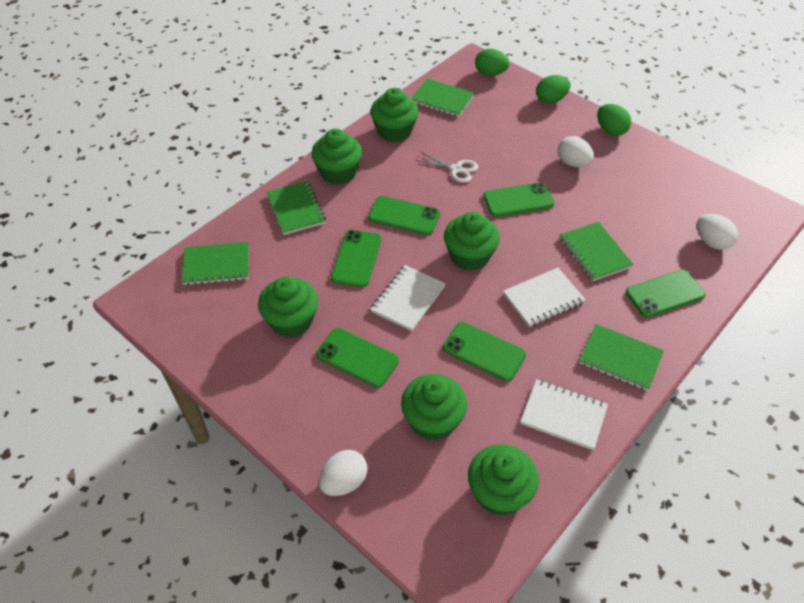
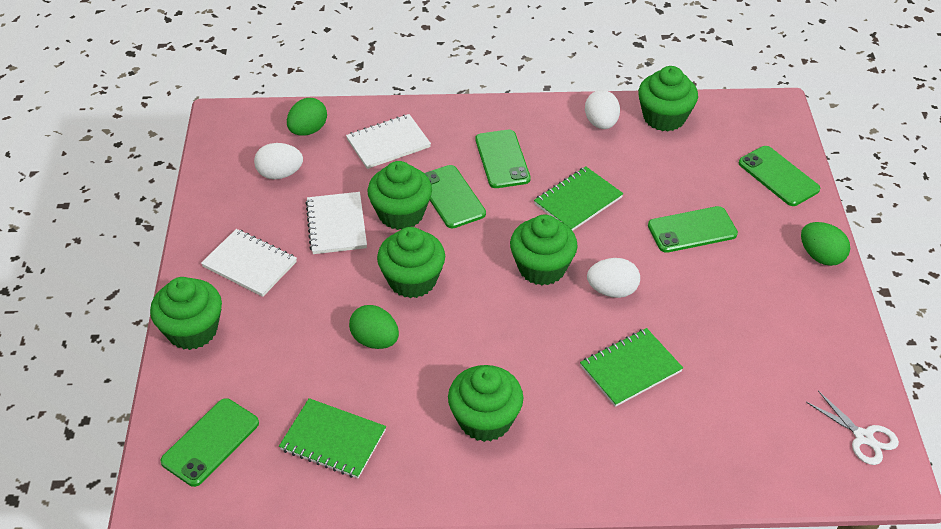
green notebook: [182,242,249,285] [267,181,326,235] [411,79,475,117] [560,222,634,281] [579,324,664,391] = 5 -> [279,398,386,478] [534,167,624,231] [580,328,683,407] = 3
green phone: [316,328,399,388] [331,230,381,287] [368,196,440,235] [443,322,526,382] [483,182,554,217] [626,270,705,318] = 6 -> [160,398,259,487] [425,165,486,228] [476,130,531,188] [648,206,738,253] [739,146,820,206] = 5

